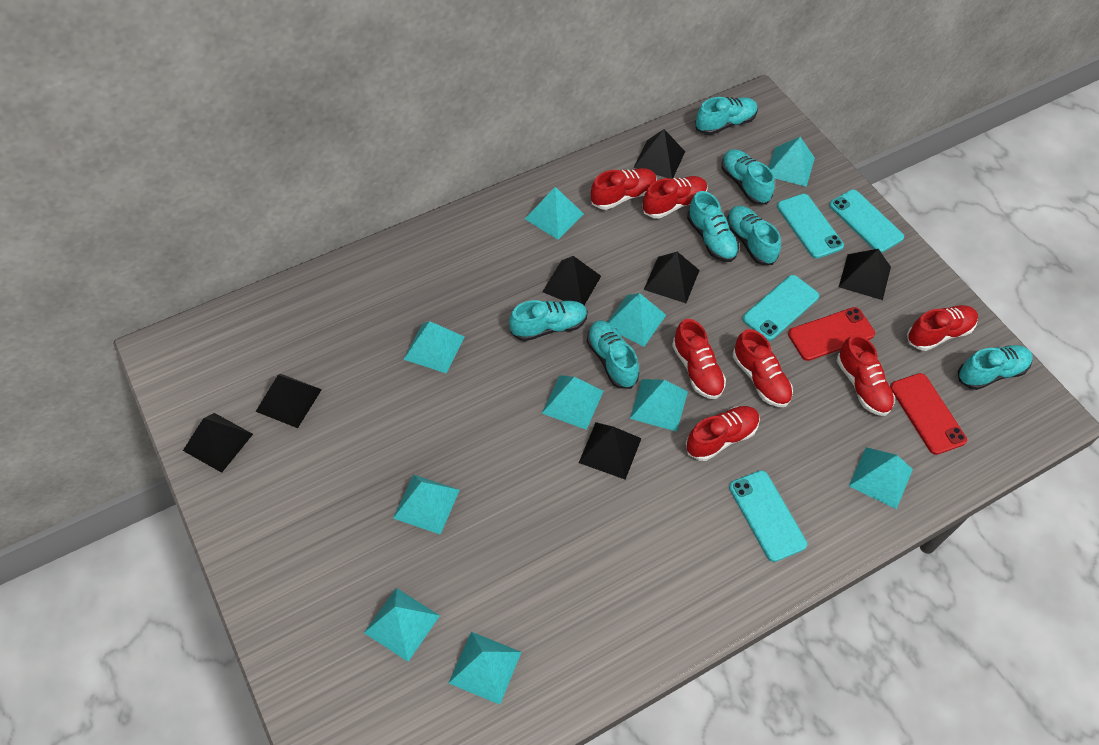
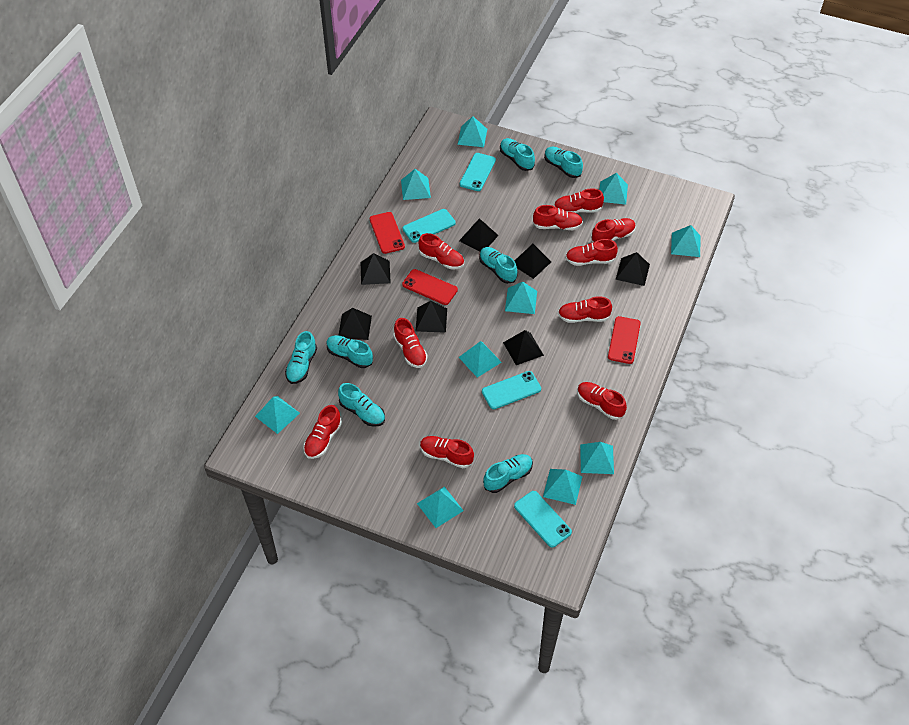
red phone: [788,307,875,361] [890,373,967,455] = 2 -> [370,212,405,254] [402,269,458,305] [608,316,641,364] = 3
red shoe: [591,168,657,210] [642,176,708,219] [672,319,726,399] [686,406,760,461] [733,329,793,407] [837,334,895,416] [907,305,978,351] = 7 -> [303,405,342,459] [393,318,428,368] [418,233,464,269] [420,436,474,468] [533,205,583,230] [554,189,604,213] [558,296,612,323] [565,239,618,266] [577,382,627,420] [592,218,636,243] = 10

